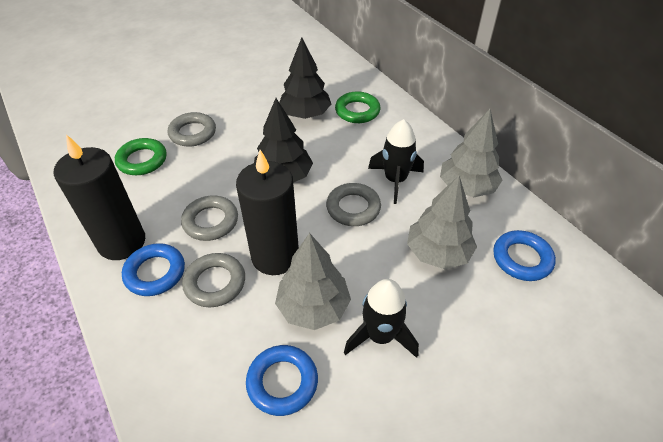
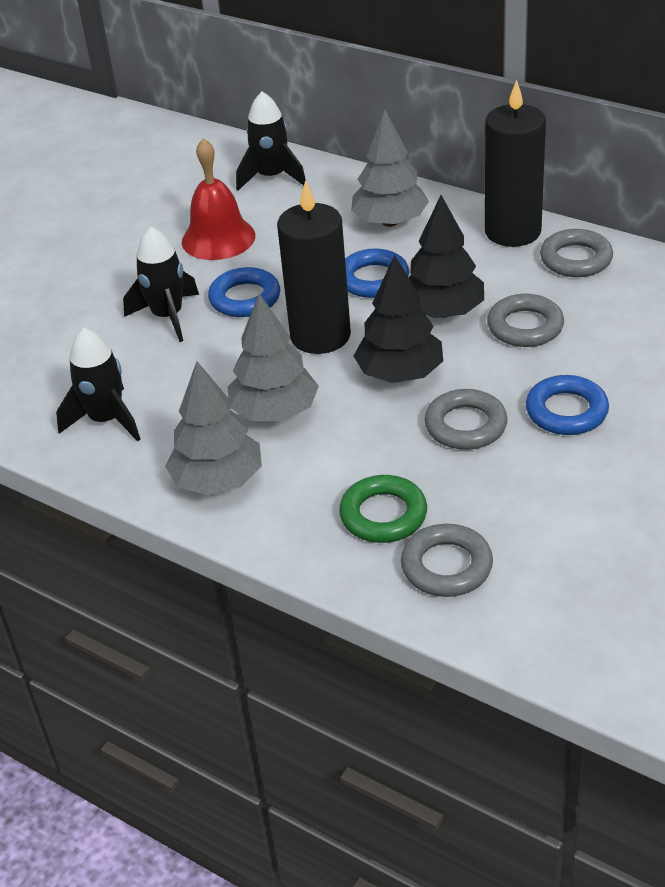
black rocket: [344,279,419,358] [368,119,424,204] = 2 -> [56,328,140,442] [123,226,199,342] [236,92,306,191] = 3
green ring: [115,138,167,175] [335,91,380,123] = 2 -> [339,475,427,543] = 1
red bell: none = 0 -> [182,138,255,260] = 1

